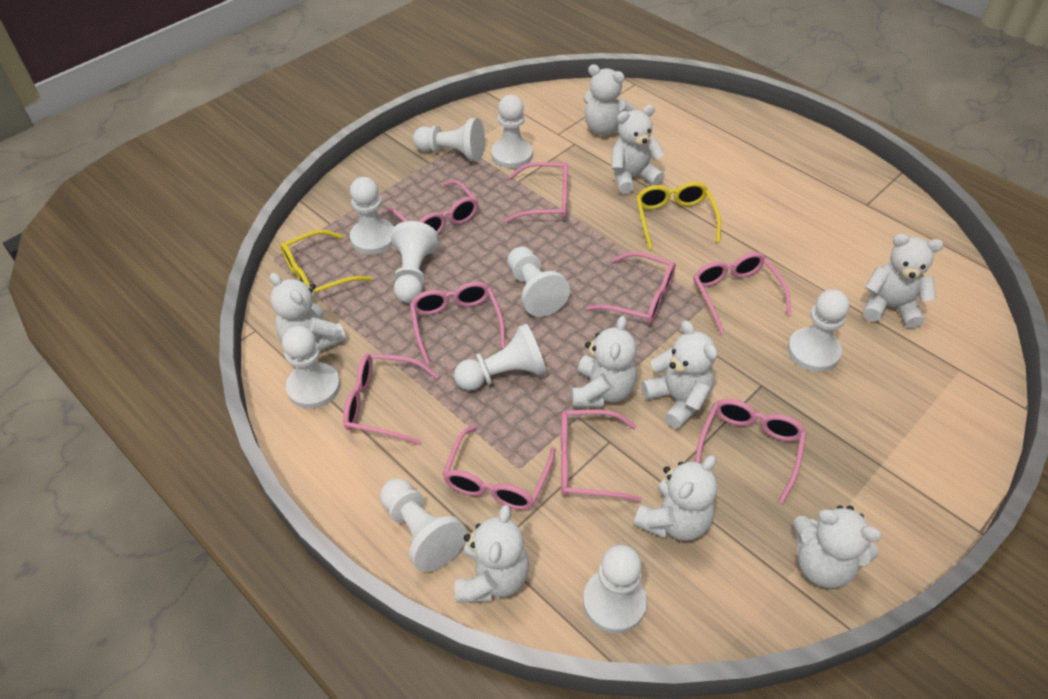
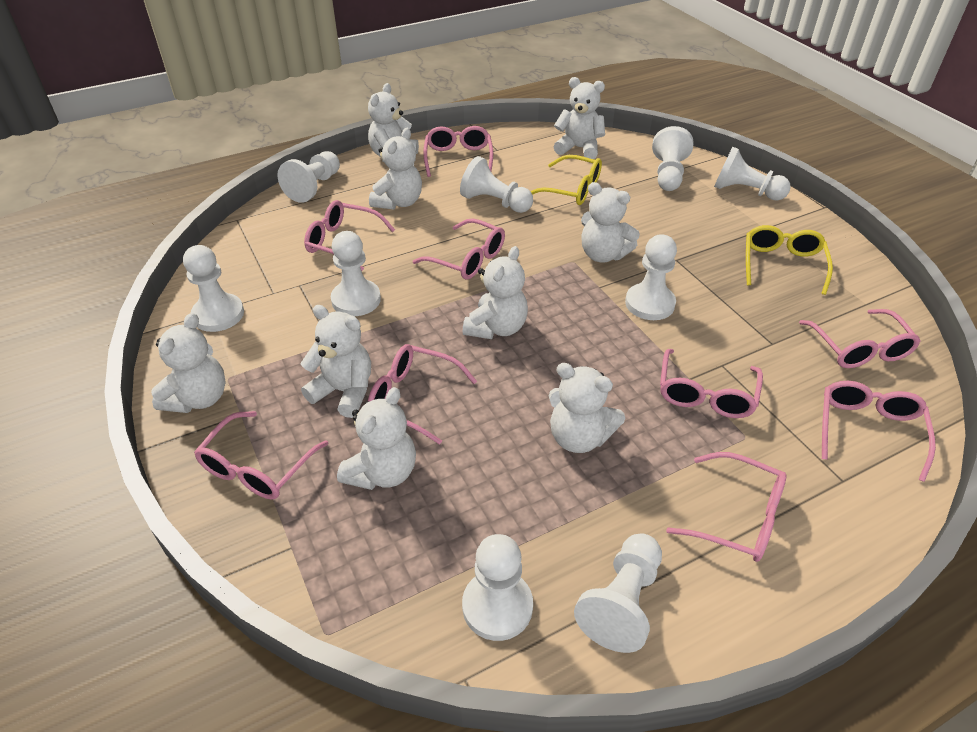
white pawn: [282,326,340,409] [350,177,394,255] [380,479,467,572] [391,221,439,303] [413,118,485,161] [454,324,546,391] [491,95,533,169] [508,247,570,317] [583,545,647,633] [788,289,849,372] = 10 -> [183,245,244,332] [277,151,340,203] [331,231,381,316] [460,156,533,213] [462,534,533,641] [574,533,662,653] [625,234,677,320] [652,126,693,191] [714,147,791,201] = 9

